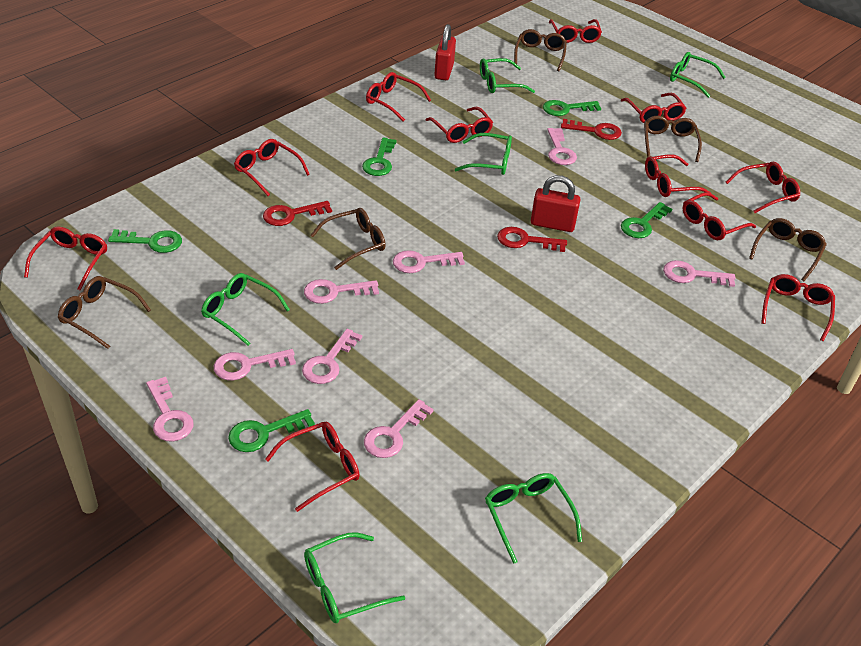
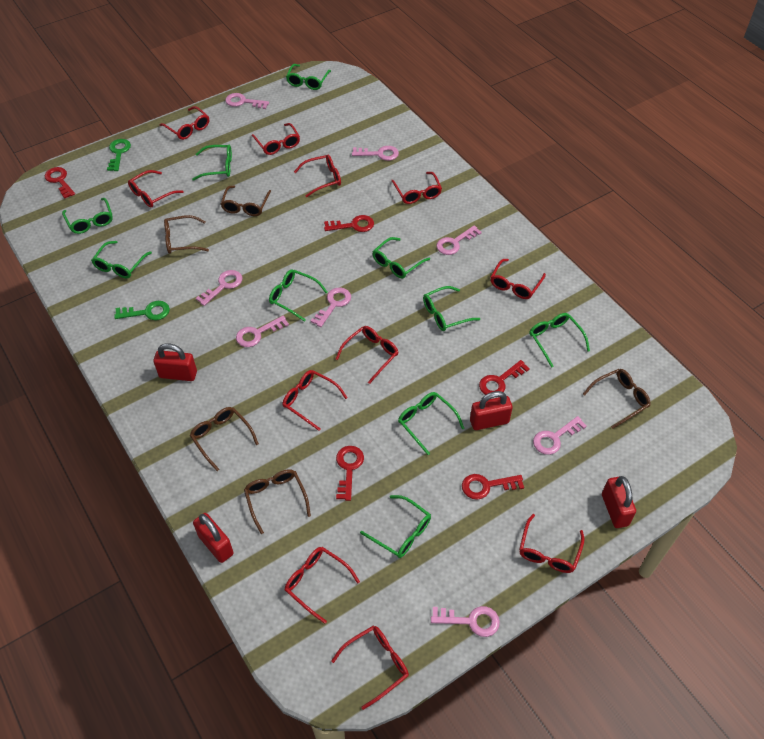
green glasses: [201,273,290,346] [304,532,405,623] [455,133,512,175] [480,58,535,93] [485,473,582,564] [670,52,726,98] = 6 -> [62,198,113,234] [91,241,152,278] [192,145,232,181] [269,269,327,322] [286,64,331,90] [360,495,431,558] [372,237,430,279] [398,392,465,455] [423,286,480,331] [529,313,590,368] = 10
green key: [108,229,182,253] [228,409,315,452] [362,137,397,176] [543,100,601,116] [621,202,672,238] = 5 -> [107,139,131,171] [114,301,170,320] = 2
red key: [263,201,332,226] [497,227,567,252] [561,119,622,140] = 3 -> [45,167,75,199] [324,215,374,232] [336,446,364,501] [462,474,524,500] [479,360,530,395] = 5
red padlock: [434,24,456,80] [531,175,580,232] = 2 -> [153,343,197,381] [193,513,234,563] [470,391,513,430] [602,476,636,528] = 4

